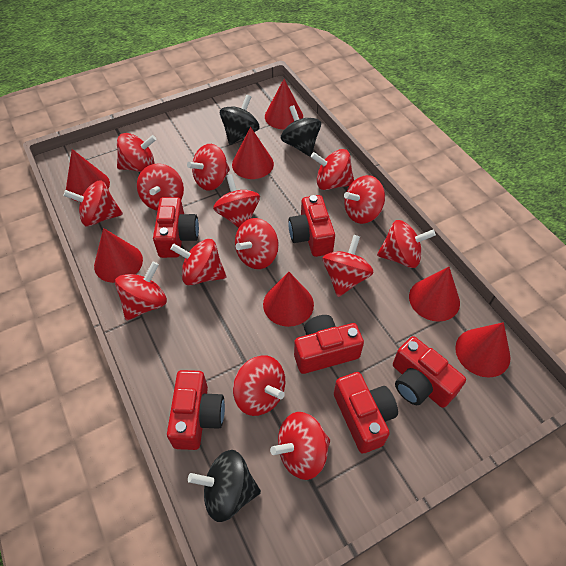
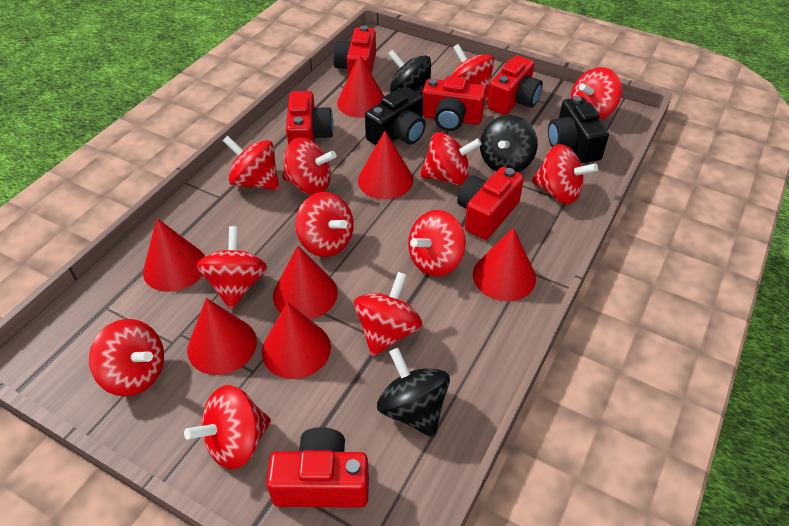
black camera: none = 0 -> [365,88,426,145] [548,96,609,163] = 2
red spinning top: [63,180,123,226] [115,261,167,321] [117,133,156,172] [137,163,184,211] [170,239,226,286] [187,144,230,191] [213,174,260,228] [233,355,285,416] [235,218,279,269] [270,412,330,480] [311,149,354,190] [322,235,373,297] [344,175,385,224] [377,220,436,268] = 14 -> [89,319,164,396] [184,385,271,469] [197,226,267,310] [223,136,280,190] [282,137,336,195] [295,192,354,257] [354,272,422,357] [408,210,466,277] [420,132,482,186] [451,44,494,100] [532,144,598,204] [571,67,622,120] = 12

